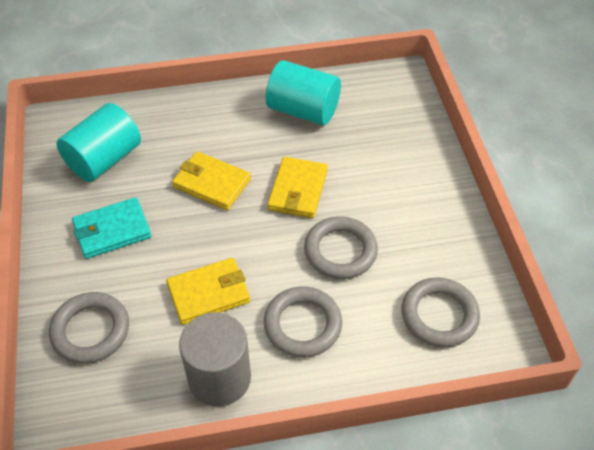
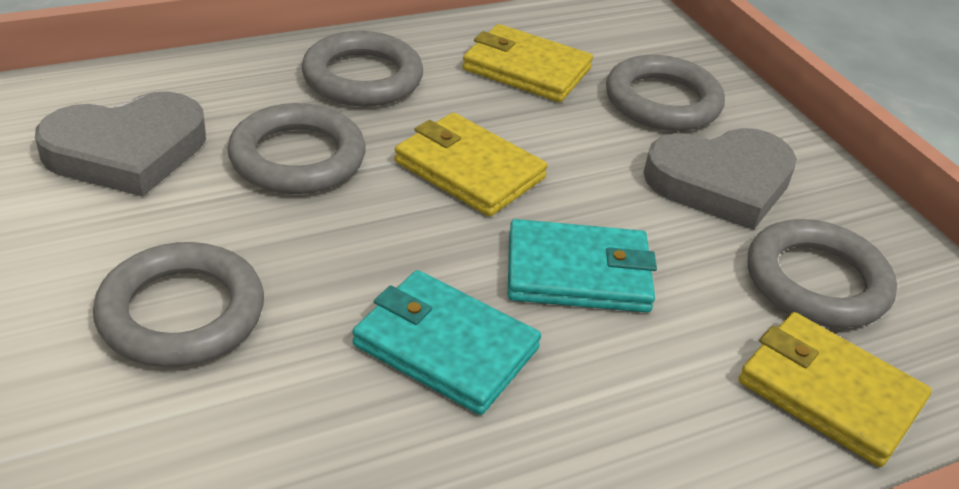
grey cylinder: [179,312,251,407] = 1 -> none = 0
grey heart: none = 0 -> [35,92,206,197] [643,128,797,230] = 2
grey ring: [49,292,129,364] [264,287,342,357] [304,216,378,279] [402,277,480,347] = 4 -> [93,242,264,367] [227,103,366,194] [301,31,423,107] [606,55,725,131] [748,219,897,328] = 5
turquoise cylinder: [56,103,141,182] [266,60,341,125] = 2 -> none = 0
turquoise wallet: [72,197,151,259] = 1 -> [352,270,541,415] [508,219,657,313] = 2

